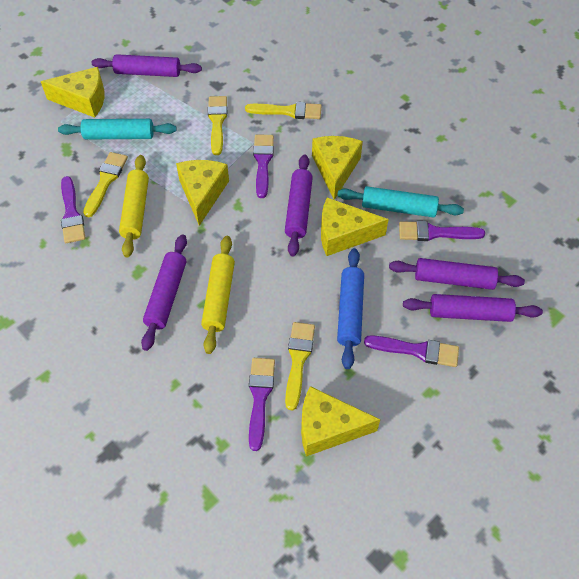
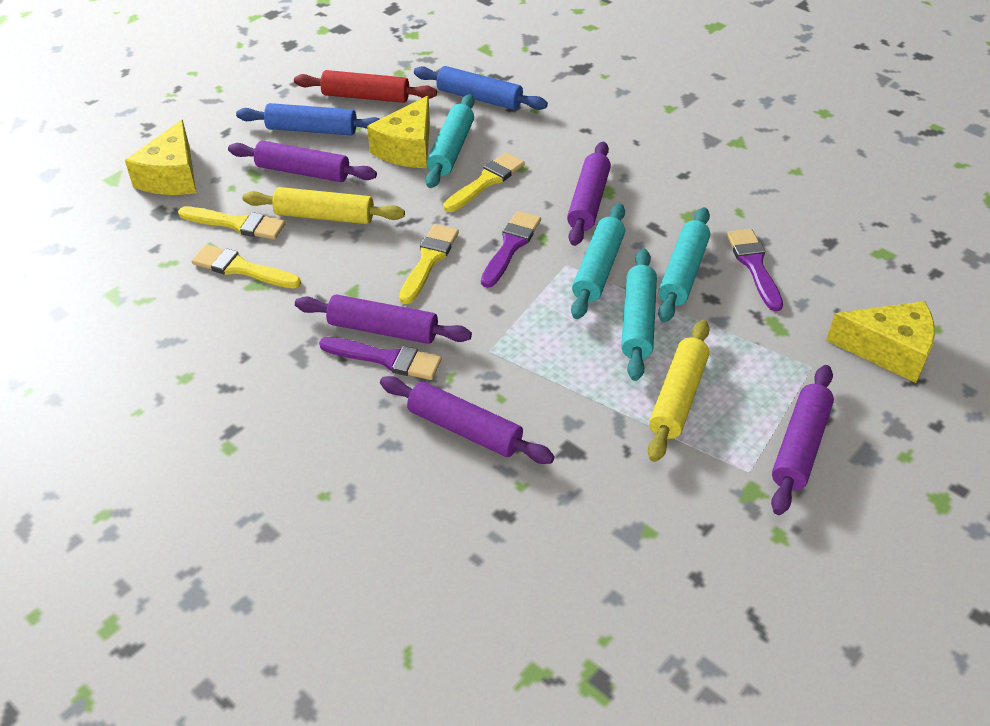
blue rolling pin: [337,248,364,369] = 1 -> [236,103,380,136] [414,66,548,110] = 2
purple brush: [61,176,85,243] [249,358,275,451] [253,135,274,198] [364,335,459,367] [399,221,485,241] = 5 -> [319,337,442,380] [481,211,541,288] [726,229,783,311] = 3
red rolling pin: none = 0 -> [294,70,437,103] = 1
turquoise rolling pin: [58,119,177,140] [337,186,464,217] = 2 -> [425,94,474,188] [571,204,625,319] [621,248,657,381] [658,207,710,323] = 4
yellow cheese: [41,67,105,118] [176,160,229,226] [301,386,380,457] [312,136,363,200] [321,198,389,256] = 5 -> [125,120,196,195] [367,96,430,168] [826,301,935,383] = 3

